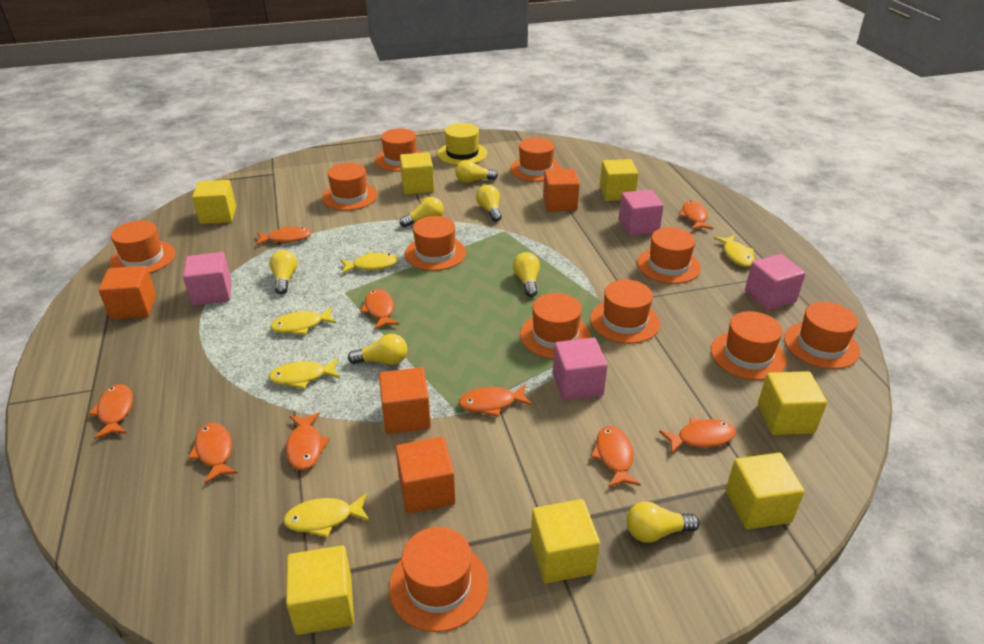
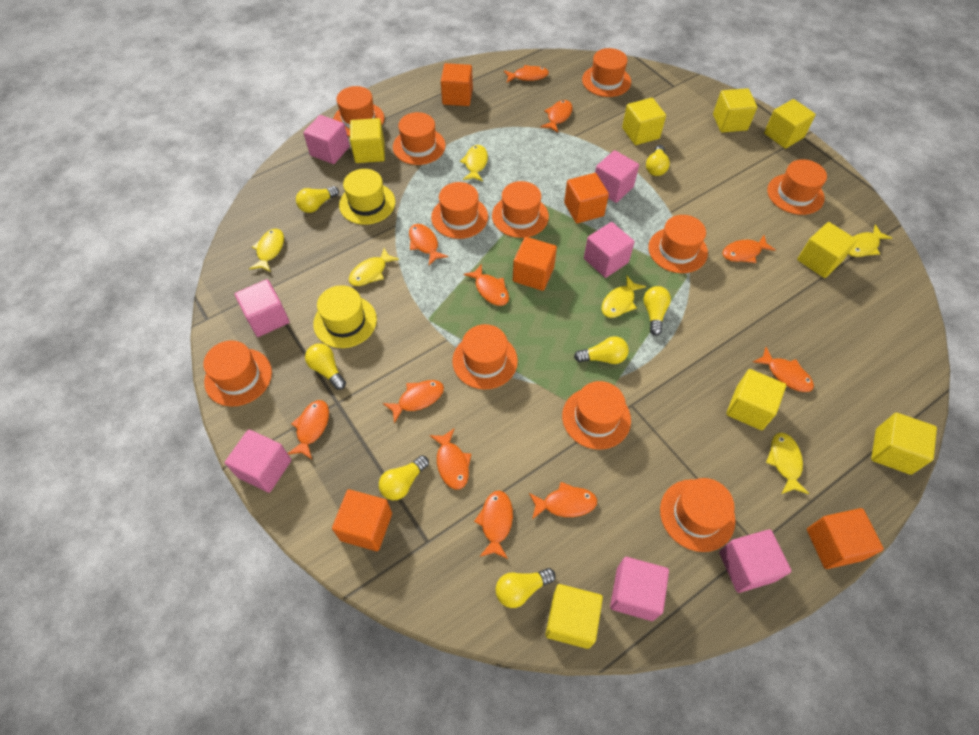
orange cube: [98,266,156,320] [379,367,431,434] [396,437,456,514] [543,169,580,212] = 4 -> [332,489,392,551] [441,63,473,106] [513,237,557,291] [564,173,609,223] [807,508,884,569] = 5
orange fish: [89,384,133,440] [188,423,238,484] [256,226,312,245] [286,412,330,470] [360,289,400,330] [459,384,532,417] [591,426,641,488] [659,418,736,454] [679,201,713,230] = 9 -> [288,400,329,459] [383,380,444,423] [409,224,448,265] [429,429,471,490] [463,264,509,306] [474,490,513,559] [504,65,549,82] [529,482,597,519] [541,100,573,133] [722,235,776,263] [753,347,814,392] = 11
pink cube: [183,252,232,306] [553,338,608,401] [619,189,664,236] [745,254,805,310] = 4 -> [225,430,291,493] [235,279,290,337] [303,115,350,164] [584,222,635,278] [595,150,639,203] [610,557,669,621] [719,529,791,593] = 7
yellow cube: [192,180,236,224] [286,545,354,635] [400,152,434,194] [531,499,600,583] [600,159,639,201] [726,453,805,529] [758,371,827,435] = 7 -> [350,118,385,163] [545,584,603,649] [622,98,666,145] [713,88,757,133] [726,369,786,430] [764,99,816,149] [797,222,857,278] [871,413,937,475] = 8
yellow fish: [269,359,340,389] [270,307,337,335] [283,493,370,538] [341,252,398,274] [714,235,755,267] = 5 -> [249,229,284,272] [349,248,399,286] [460,145,488,181] [601,276,646,318] [766,432,809,494] [849,225,892,257] = 6
yellow hat: [437,123,487,165] = 1 -> [313,285,377,348] [339,169,396,225] = 2

